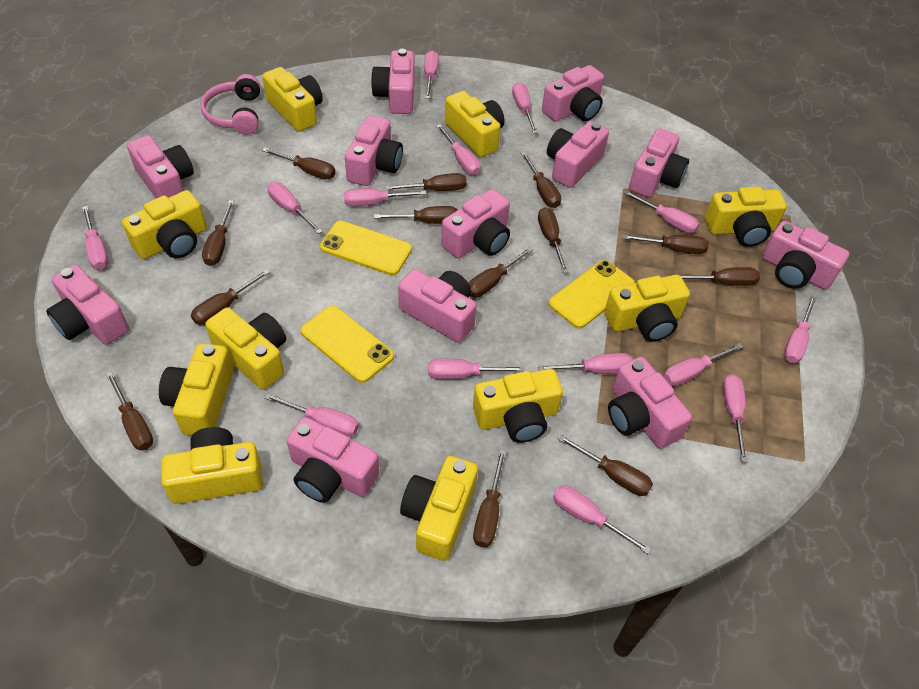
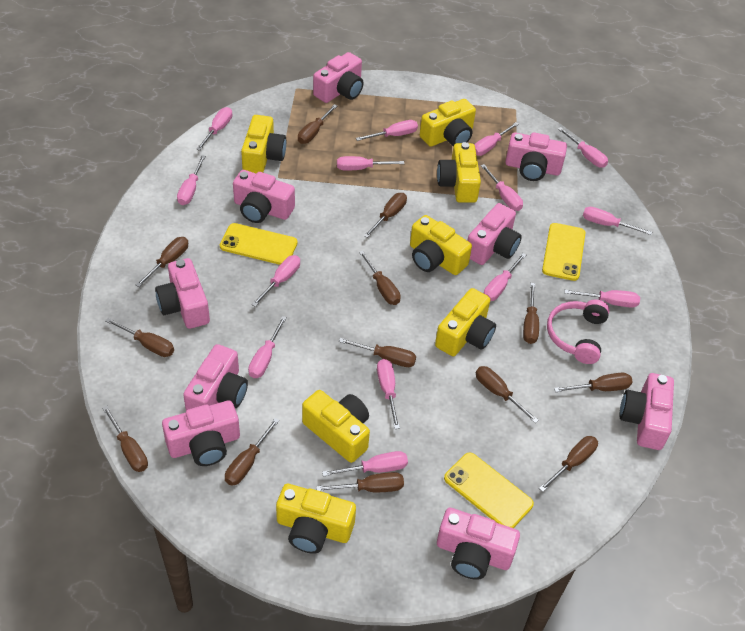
pink camera: [46,265,129,345] [127,135,194,198] [287,417,379,503] [345,115,403,186] [371,49,414,114] [398,269,476,343] [441,189,510,258] [542,65,604,122] [547,121,609,188] [608,357,692,449] [629,128,689,197] [762,221,849,290] = 12 -> [155,258,210,329] [162,400,240,466] [183,344,248,411] [233,170,295,223] [313,52,364,103] [437,508,520,580] [467,203,522,265] [505,132,567,181] [619,373,674,450] = 9
yellow camera: [122,190,207,259] [159,343,234,436] [161,427,263,504] [205,307,286,390] [262,67,323,132] [400,456,478,561] [445,91,504,157] [473,369,563,443] [604,275,690,342] [705,187,787,247] = 10 -> [241,115,286,174] [276,484,356,554] [302,390,370,463] [410,215,472,275] [420,99,476,147] [435,288,496,356] [437,142,481,203] = 7

